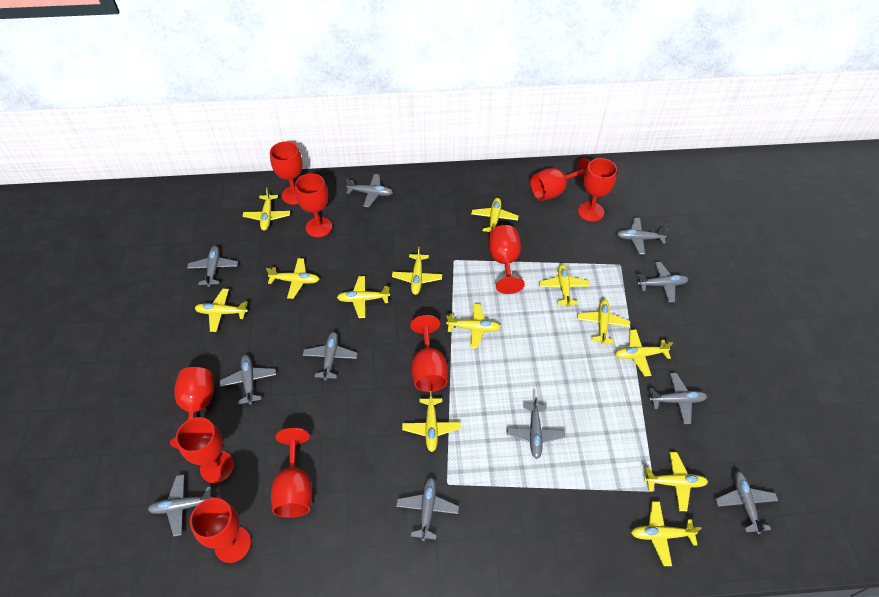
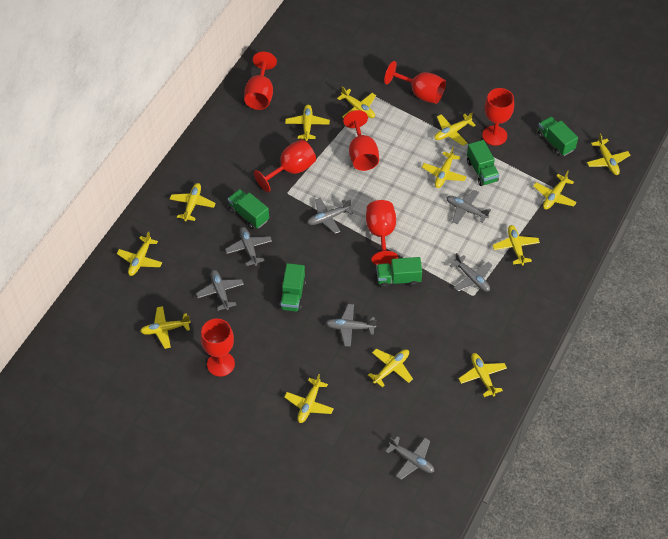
green truck: none = 0 -> [228,189,269,229] [279,263,306,312] [376,257,422,289] [467,140,499,186] [537,116,578,156] = 5
grey plane: [148,474,214,536] [187,246,238,287] [219,355,276,405] [303,332,358,381] [346,174,393,207] [396,477,459,541] [506,397,565,459] [616,217,669,255] [637,262,689,303] [649,373,707,424] [715,471,778,534] = 11 -> [196,270,244,311] [225,227,272,266] [307,198,353,234] [326,304,377,347] [385,436,434,480] [446,190,491,225] [450,253,493,292] = 7
red goblet: [170,367,214,449] [176,417,234,483] [190,498,251,563] [270,141,302,205] [271,428,312,518] [295,173,332,237] [410,315,448,392] [489,225,525,294] [530,158,590,201] [578,158,617,222] = 10 -> [201,319,235,377] [244,51,277,110] [254,139,316,192] [343,110,379,171] [366,200,398,265] [384,61,446,104] [482,88,514,146] = 7

